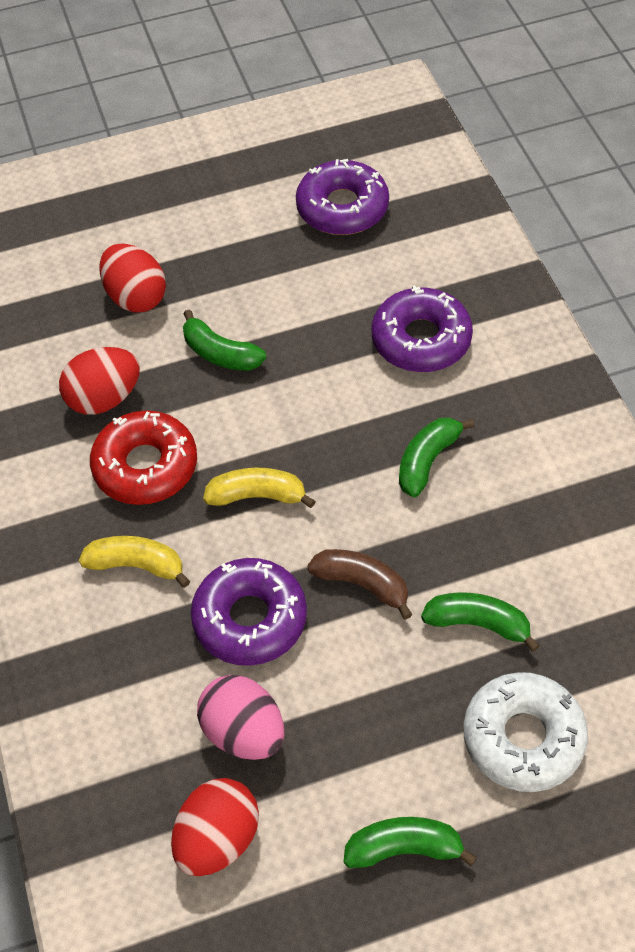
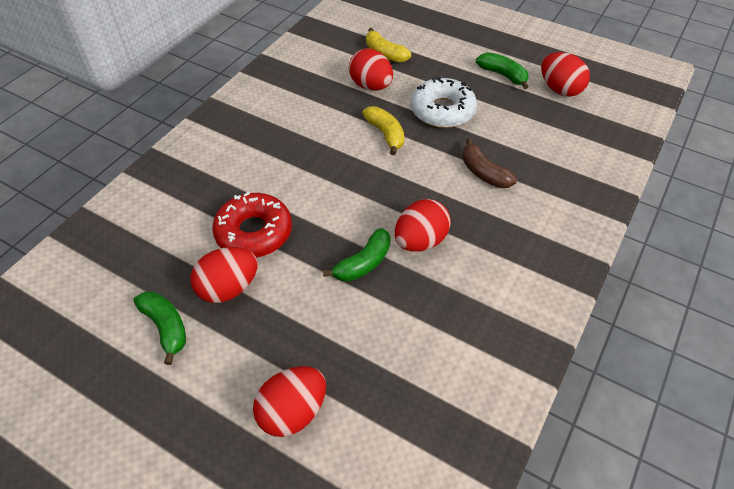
green banana: [183,309,266,371] [343,817,477,868] [399,417,474,497] [421,593,540,652] = 4 -> [134,291,186,365] [323,228,391,282] [476,52,529,89] = 3
pink egg: [197,675,284,760] = 1 -> none = 0
purple donut: [191,558,307,666] [296,159,389,235] [372,285,473,372] = 3 -> none = 0
red egg: [59,347,140,415] [99,244,166,313] [171,778,259,876] = 3 -> [191,247,258,303] [253,366,326,437] [349,48,393,91] [395,199,451,252] [541,52,590,97] = 5

